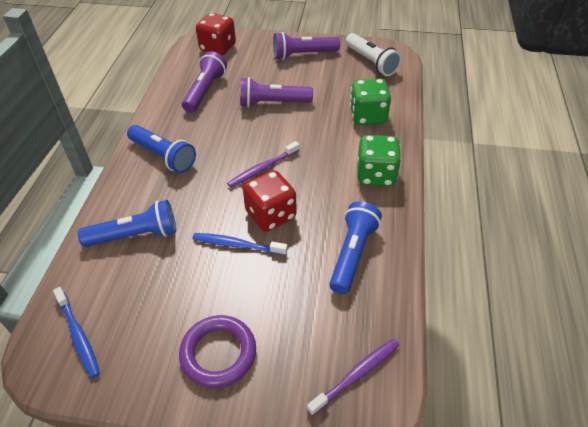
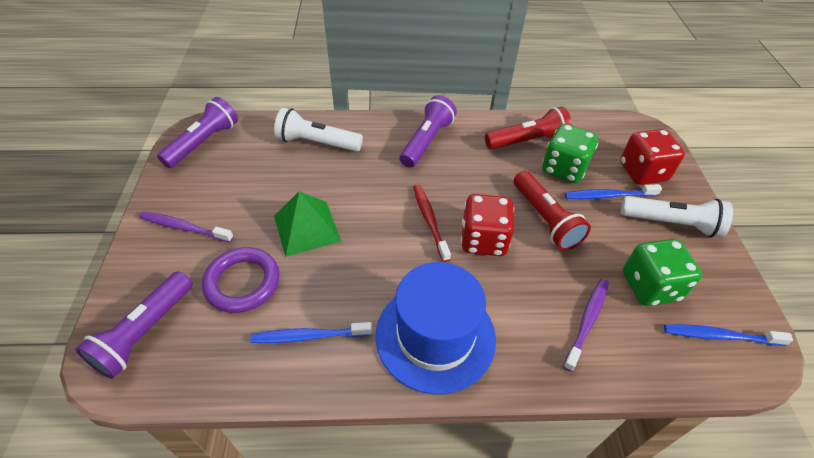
blue flashlight: [78,200,176,247] [127,125,196,173] [329,201,382,294] = 3 -> none = 0
blue hat: none = 0 -> [376,262,496,394] = 1
blue toothbrush: [53,287,100,378] [193,233,288,255] = 2 -> [250,322,372,343] [565,184,662,199] [664,324,793,346] = 3
green pyramid: none = 0 -> [274,191,341,257] = 1
red flashlight: none = 0 -> [485,107,572,150] [514,171,591,251] = 2
red toothbrush: none = 0 -> [413,185,451,262] = 1
white flashlight: [346,33,402,76] = 1 -> [274,108,363,152] [621,196,733,238] = 2

